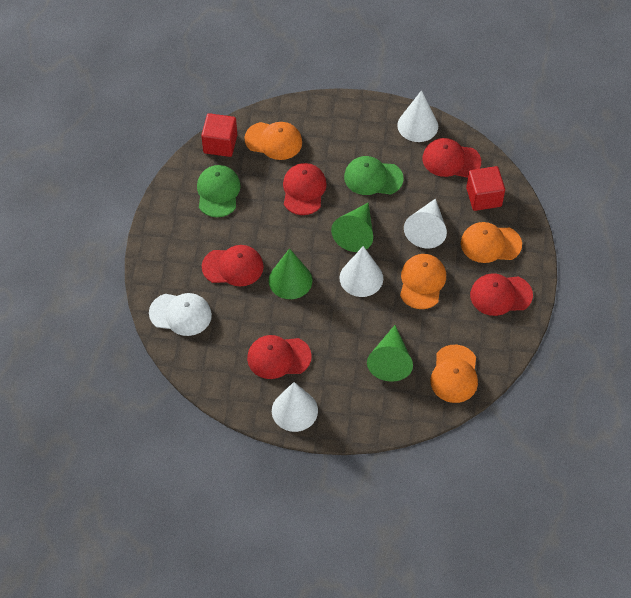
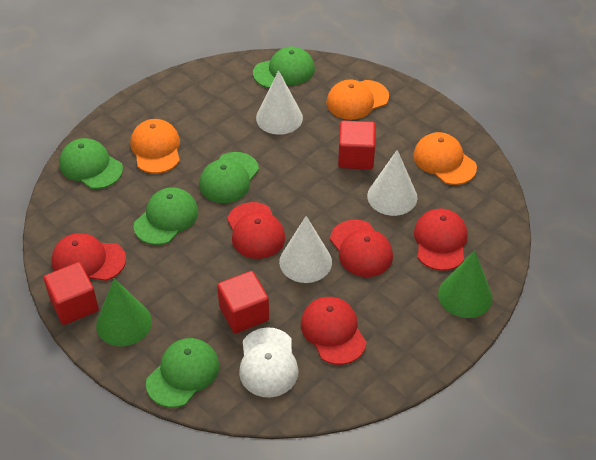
green cap: [197,165,241,217] [344,156,404,195] = 2 -> [59,138,123,189] [133,187,198,245] [146,338,219,408] [199,152,259,203] [253,47,315,88] = 5
green cone: [269,248,312,299] [331,203,373,252] [367,325,413,382] = 3 -> [96,279,152,347] [438,250,493,318] = 2
orange cap: [244,122,302,160] [400,254,446,309] [430,345,478,403] [461,222,522,263] = 4 -> [130,119,180,174] [326,80,389,120] [413,132,477,185] = 3
red cube: [201,113,237,157] [466,166,505,211] = 2 -> [44,262,99,325] [217,271,269,333] [338,121,376,170] = 3
white cone: [272,382,318,432] [340,246,383,297] [397,90,438,142] [404,198,447,248] = 4 -> [256,70,303,135] [279,216,332,283] [367,150,417,216] = 3

